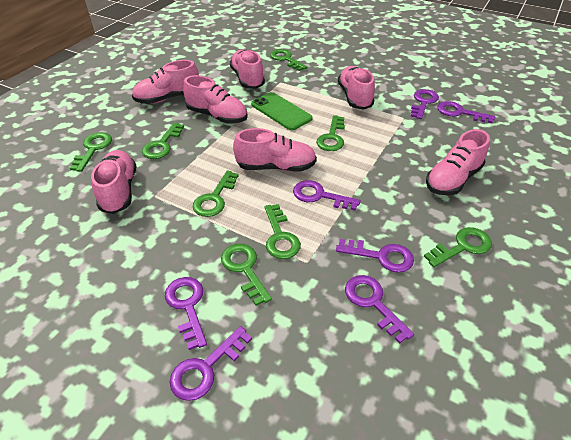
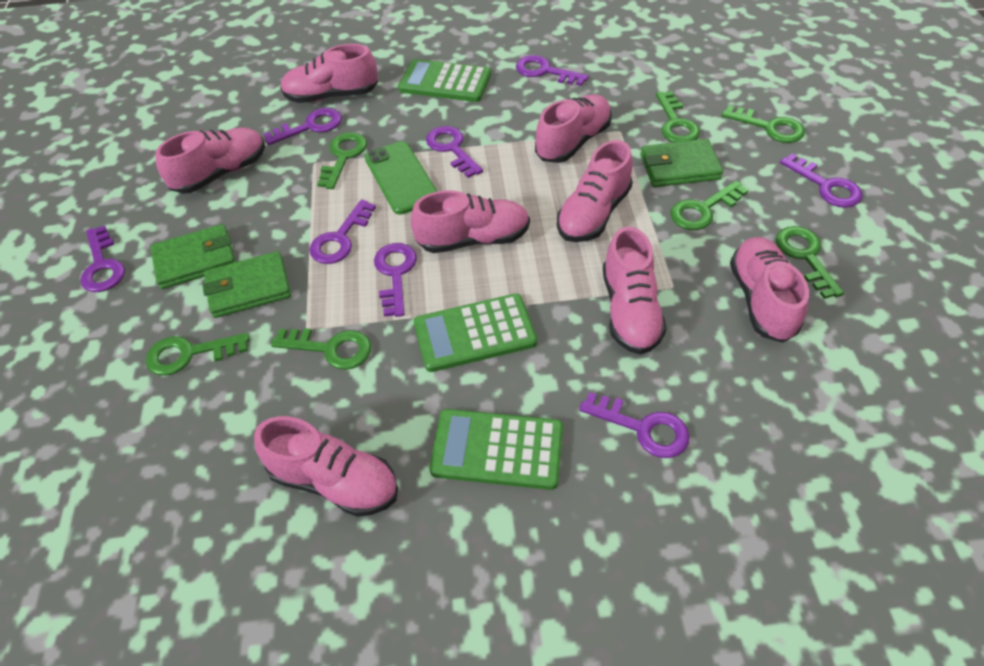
green calculator: none = 0 -> [398,59,491,102] [414,294,537,372] [430,409,563,490] = 3
green key: [69,132,112,172] [142,122,184,159] [193,170,239,217] [221,244,272,306] [265,204,301,259] [270,49,307,71] [316,115,345,151] [424,227,492,267] = 8 -> [146,333,249,376] [271,328,371,370] [317,132,367,189] [656,91,700,142] [670,181,748,230] [721,105,805,143] [776,226,844,299] = 7
green wallet: none = 0 -> [150,224,235,289] [203,251,291,318] [641,139,723,187] = 3
pink shoe: [91,150,137,214] [132,60,199,104] [183,75,248,123] [230,50,265,89] [233,128,317,171] [338,66,375,110] [426,129,490,195] = 7 -> [155,128,265,194] [254,416,398,517] [280,44,378,103] [411,190,530,253] [535,94,612,163] [557,140,633,242] [603,227,667,355] [730,237,809,343] = 8
purple key: [165,277,207,350] [170,326,252,401] [293,180,361,211] [336,239,414,273] [345,275,414,344] [411,89,439,119] [438,101,495,123] = 7 -> [80,225,125,292] [264,108,342,145] [309,200,376,264] [374,243,417,317] [426,126,483,178] [516,55,589,86] [579,392,690,458] [780,153,862,208] = 8

